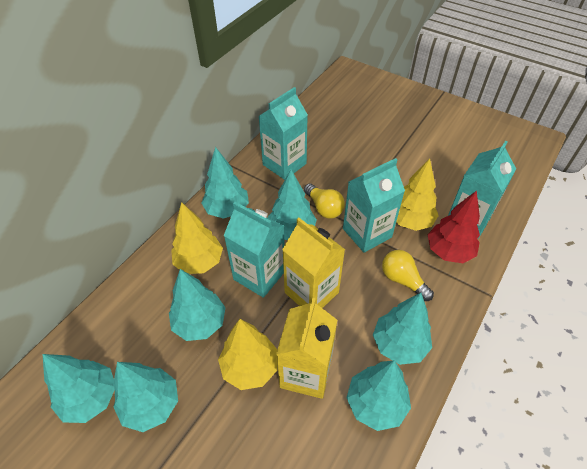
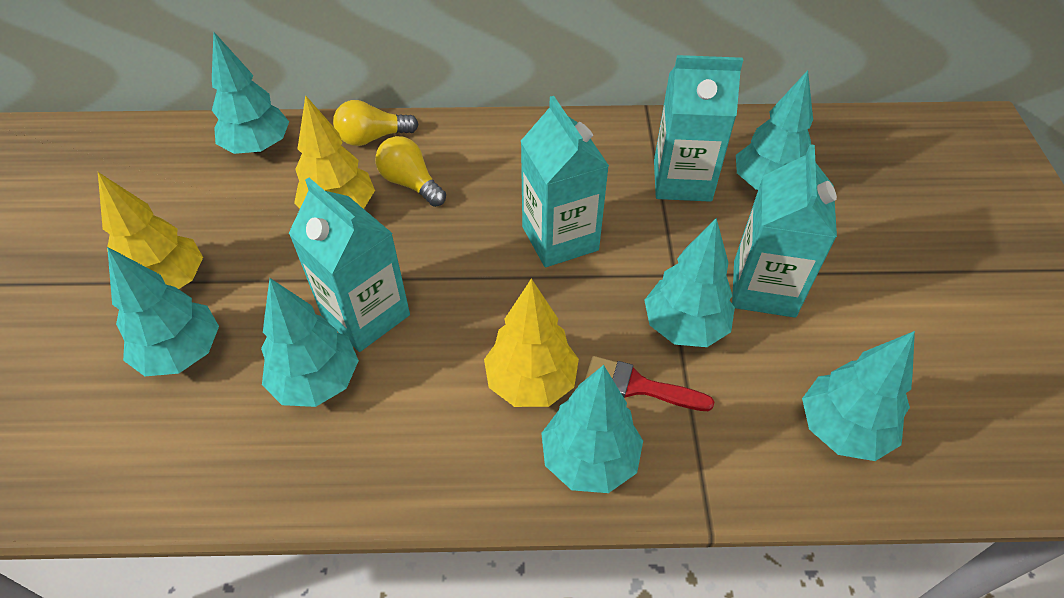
red brush: none = 0 -> [585,356,714,411] = 1
red tree: [428,191,480,263] = 1 -> none = 0
yellow carton: [276,297,337,399] [282,218,345,308] = 2 -> none = 0

